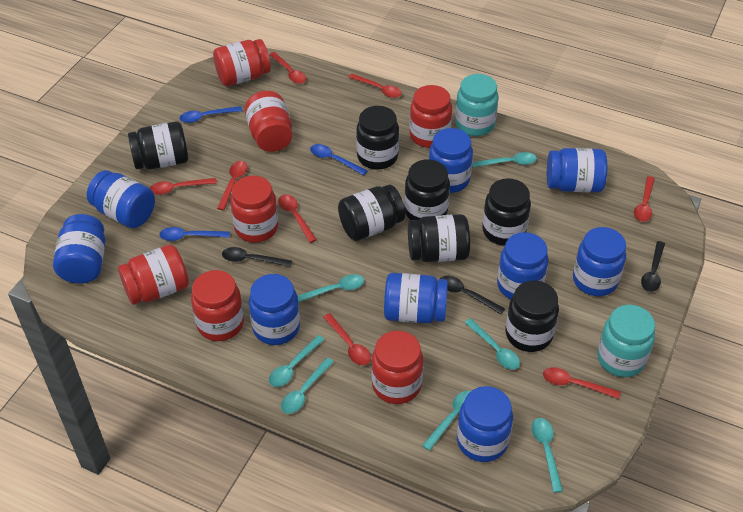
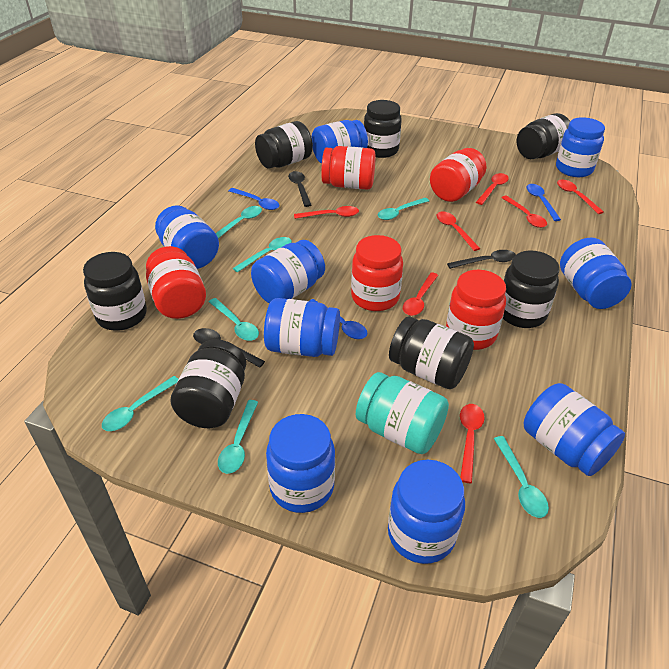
red jar: [118,245,189,305] [191,270,244,341] [213,39,271,86] [230,176,278,243] [245,91,292,152] [371,331,423,404] [409,85,452,148] = 7 -> [146,246,206,319] [321,146,376,190] [351,235,403,311] [430,148,486,202] [446,270,506,350] = 5
red spoon: [150,178,217,195] [217,161,248,210] [269,52,306,84] [278,194,317,243] [323,313,371,365] [348,74,402,98] [543,367,621,399] [634,176,655,222] = 8 -> [294,206,359,219] [403,272,438,316] [437,211,481,251] [460,404,485,483] [476,173,509,205] [501,196,547,228] [557,180,604,214] = 7
turquoise jar: [455,74,499,136] [597,305,655,377] = 2 -> [356,372,449,454] = 1

